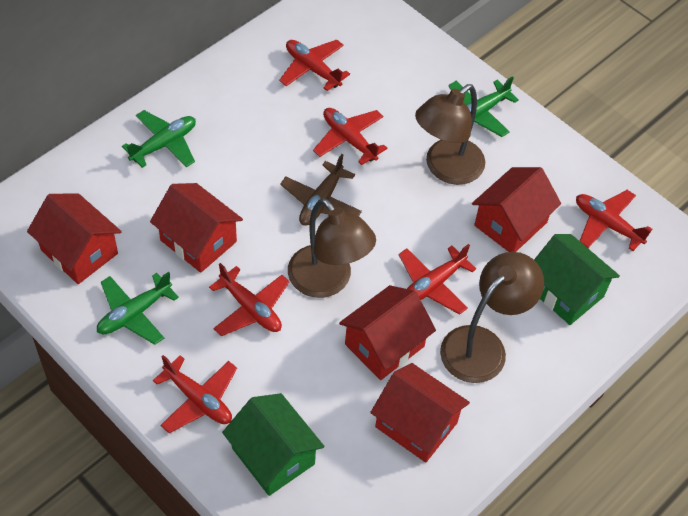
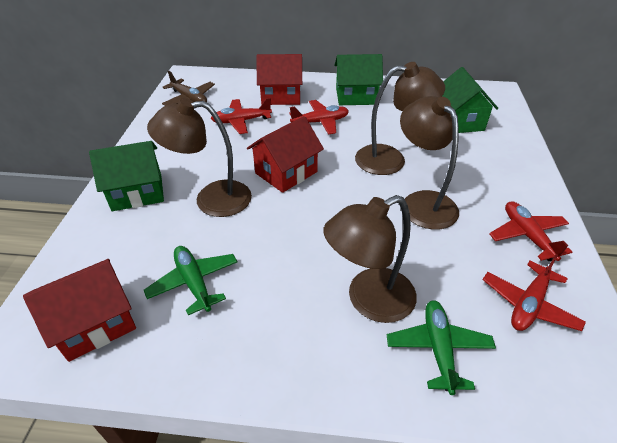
brown lamp: [288,198,376,298] [415,84,485,185] [440,252,544,383] = 3 -> [147,98,252,217] [323,195,417,323] [355,62,445,175] [400,96,459,230] = 4
green house: [222,393,324,496] [534,234,620,325] = 2 -> [89,141,164,211] [334,54,383,105] [442,67,498,133] = 3
green plane: [97,272,179,345] [122,110,196,168] [449,76,519,137] = 3 -> [144,246,238,315] [387,300,496,395] = 2
red house: [27,193,122,284] [150,183,243,273] [339,285,436,380] [370,363,470,463] [472,167,561,252] = 5 -> [23,259,136,362] [247,116,324,193] [257,54,302,105] = 3
red plane: [153,355,237,433] [209,263,290,336] [279,40,350,91] [313,108,387,165] [399,244,476,315] [576,190,652,251] = 6 -> [211,98,272,134] [289,100,349,135] [482,254,586,331] [489,201,572,261] = 4

